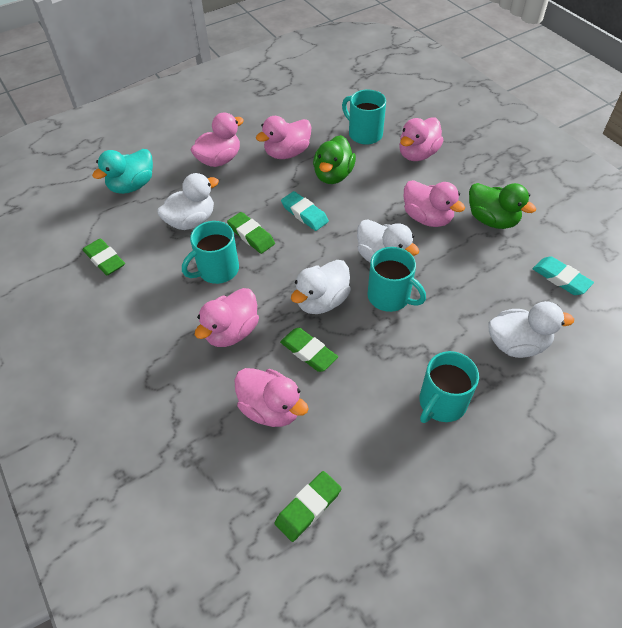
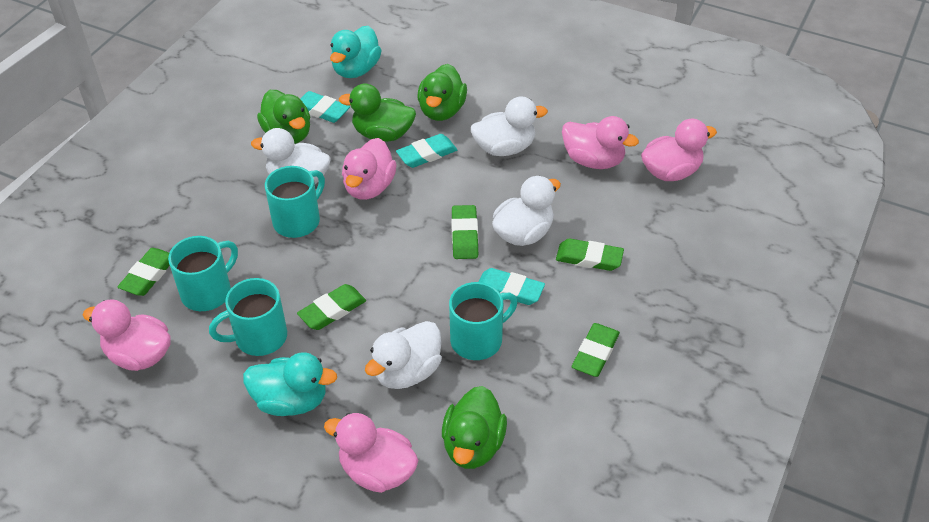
green duck: [313,135,356,184] [469,183,536,229] = 2 -> [257,90,310,144] [339,84,416,142] [418,64,467,121] [442,386,507,469] = 4
green eraser: [83,238,125,276] [227,212,275,254] [275,471,342,542] [280,328,338,372] = 4 -> [118,248,170,296] [297,284,366,330] [451,205,478,259] [556,239,624,271] [572,323,620,377] = 5
pink duck: [191,112,244,167] [195,288,259,347] [234,368,309,427] [256,116,311,159] [399,118,444,161] [404,180,465,227] = 6 -> [83,299,171,371] [324,413,419,493] [342,138,397,200] [562,116,639,169] [641,119,717,181] = 5
turquoise duck: [92,149,153,194] = 1 -> [243,352,337,416] [330,26,382,78] = 2
turquoise eraser: [281,191,329,231] [533,256,594,295] = 2 -> [301,91,350,123] [396,134,457,168] [478,268,545,305] = 3

